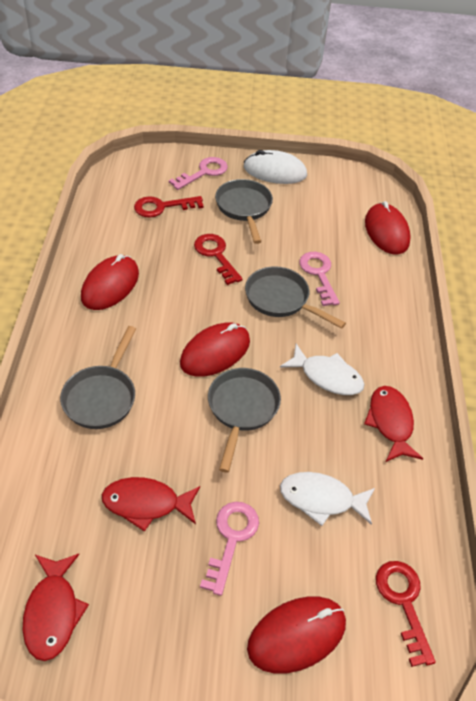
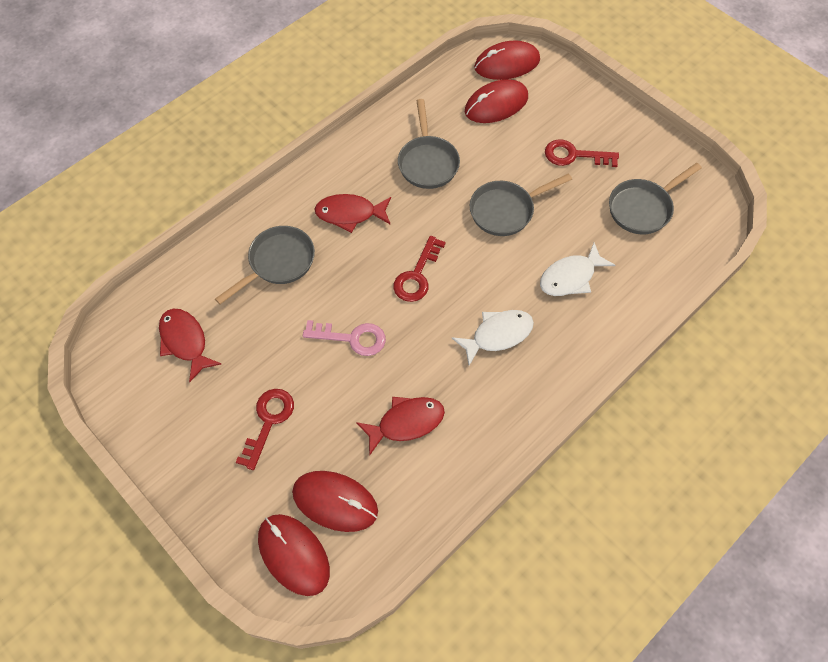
pink key: [169,157,228,190] [200,502,259,596] [299,252,340,306] = 3 -> [303,320,386,356] = 1
white mouse: [244,150,307,184] = 1 -> none = 0

